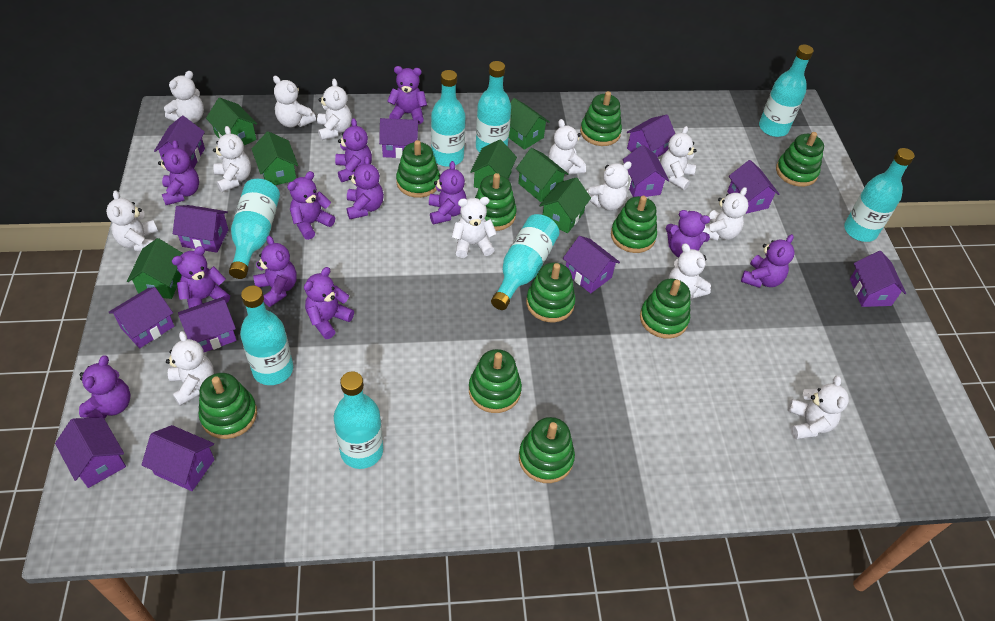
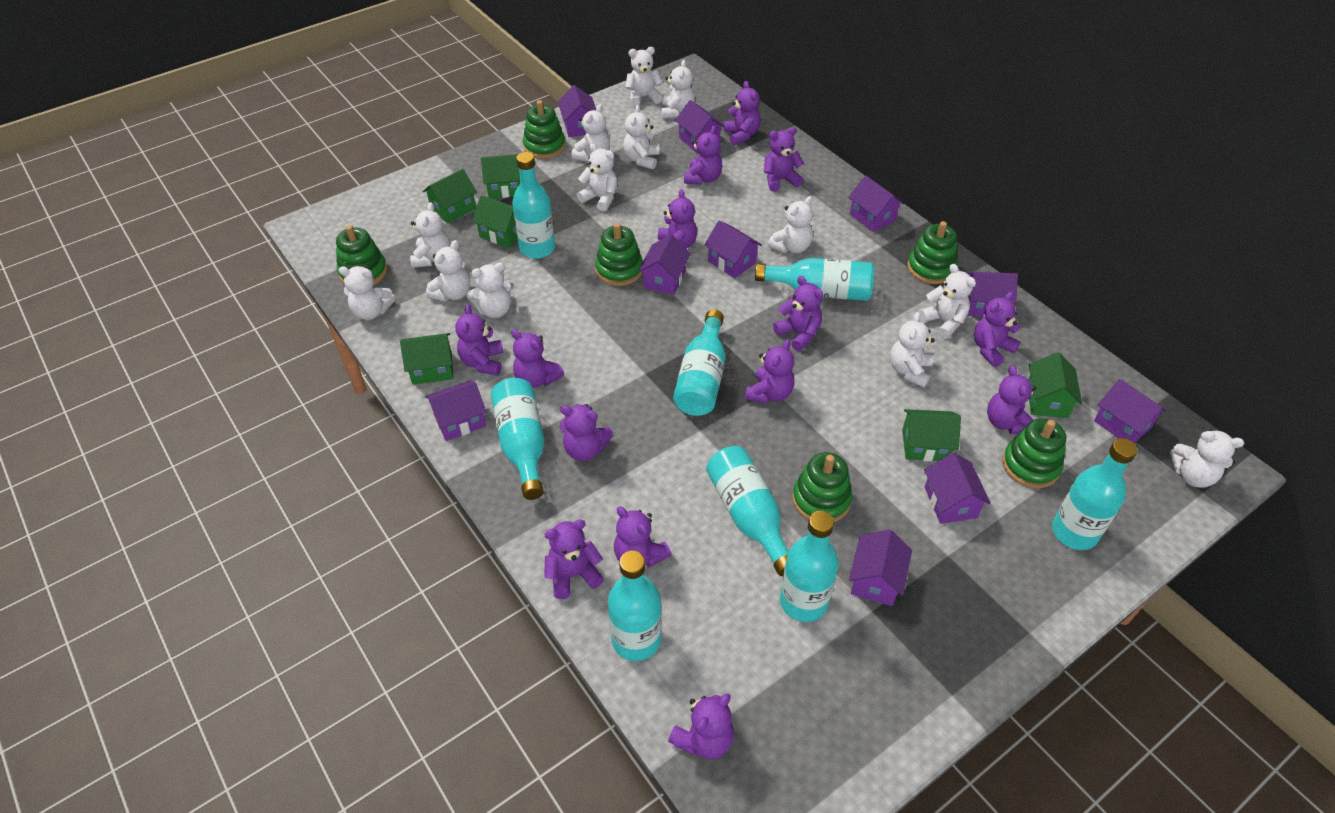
green house: [127,238,183,299] [206,98,257,145] [252,131,298,185] [470,140,517,188] [509,98,550,150] [516,148,568,202] [539,177,591,233] = 7 -> [400,333,453,385] [423,169,477,223] [472,195,518,248] [481,154,520,198] [902,409,961,461] [1029,352,1082,418] = 6
green stacking toy: [199,373,257,439] [396,140,440,198] [469,349,522,413] [475,173,517,231] [519,417,575,483] [526,262,576,322] [580,91,622,146] [611,196,657,253] [640,279,691,339] [776,132,824,187] = 10 -> [336,225,387,285] [523,100,566,159] [595,223,643,286] [792,452,852,522] [907,221,957,284] [1002,418,1066,488] = 6
purple house: [55,418,126,488] [109,287,174,348] [142,425,215,491] [154,116,205,168] [173,205,229,253] [178,297,237,352] [379,118,419,158] [563,236,620,294] [622,145,669,197] [627,114,675,157] [727,160,779,214] [850,251,906,307] = 12 -> [426,380,486,441] [558,85,596,137] [638,234,691,295] [675,100,725,153] [704,220,762,278] [848,176,904,232] [849,529,912,606] [924,452,991,524] [966,272,1018,317] [1094,379,1167,443] = 10
purple teddy bear: [79,355,131,418] [158,140,199,205] [172,246,230,308] [253,236,297,307] [287,171,335,240] [304,267,354,339] [335,118,372,182] [347,156,384,219] [387,66,427,124] [429,161,466,225] [666,210,710,257] [741,234,795,288] = 12 -> [455,304,504,376] [511,329,564,388] [544,519,604,599] [560,404,613,461] [614,506,671,567] [658,189,697,248] [668,693,734,759] [684,126,722,185] [723,81,761,145] [745,339,794,404] [764,127,804,192] [773,276,823,351] [974,291,1021,367] [987,365,1036,434] = 14

